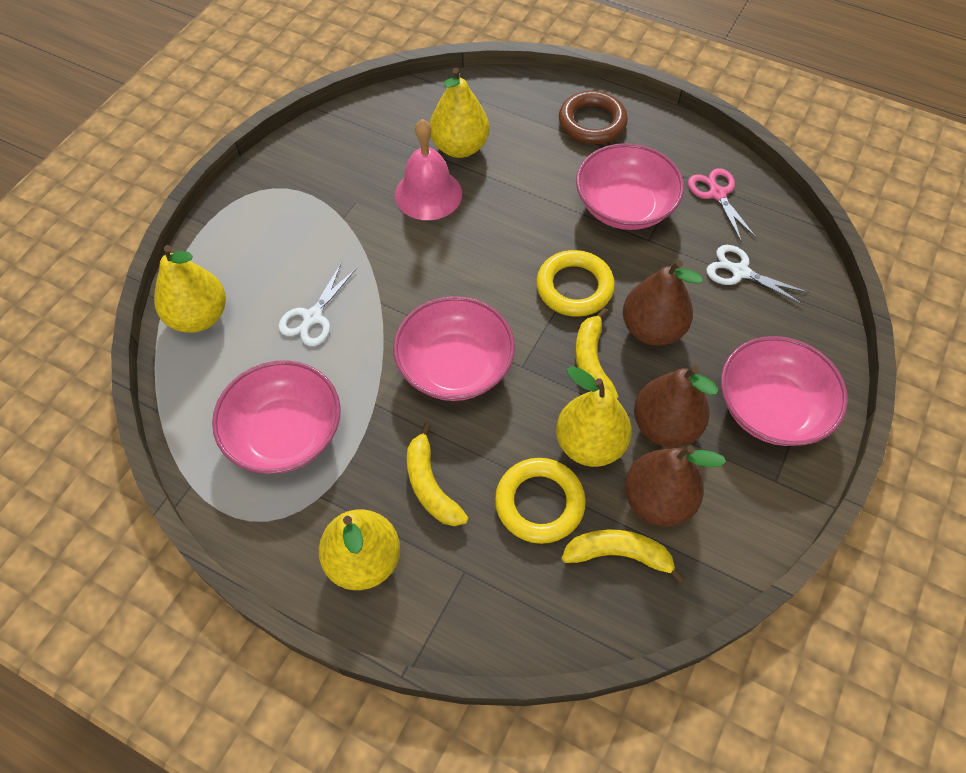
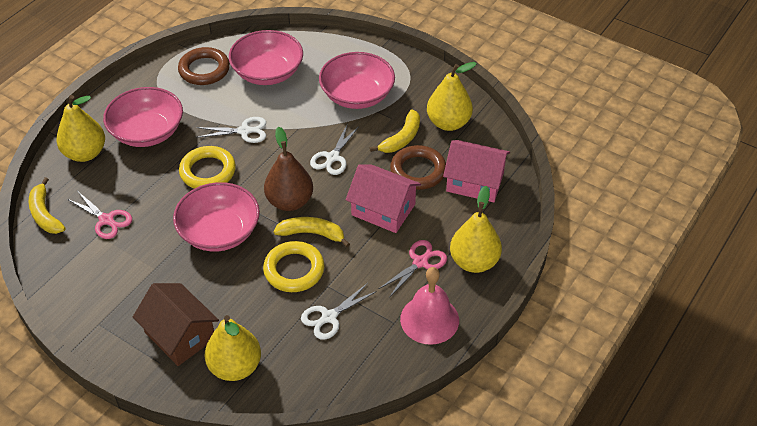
brown house: none = 0 -> [133,283,219,366] = 1
brown pear: [623,260,703,346] [624,445,726,527] [634,366,718,447] = 3 -> [264,126,313,211] = 1
brown ring: [559,91,628,144] = 1 -> [178,47,230,85] [390,145,446,190] = 2
pink house: none = 0 -> [346,164,421,233] [443,140,510,202] = 2
pink scissors: [688,168,757,242] = 1 -> [67,192,132,239] [379,240,447,296] = 2
white scissors: [278,264,356,346] [706,245,809,305] = 2 -> [196,117,266,143] [301,283,377,340] [310,123,359,175] = 3

